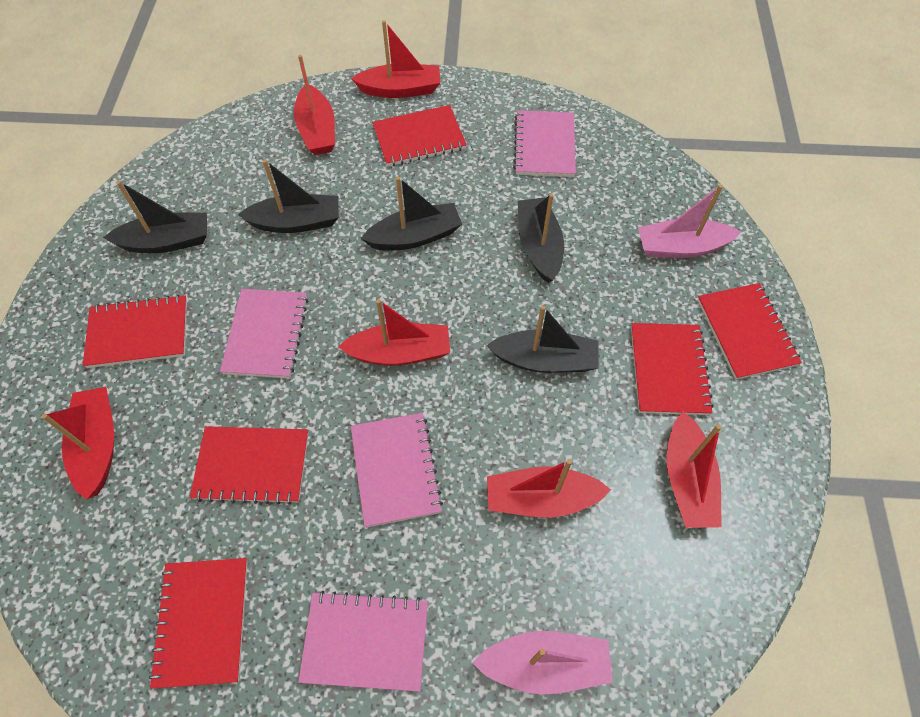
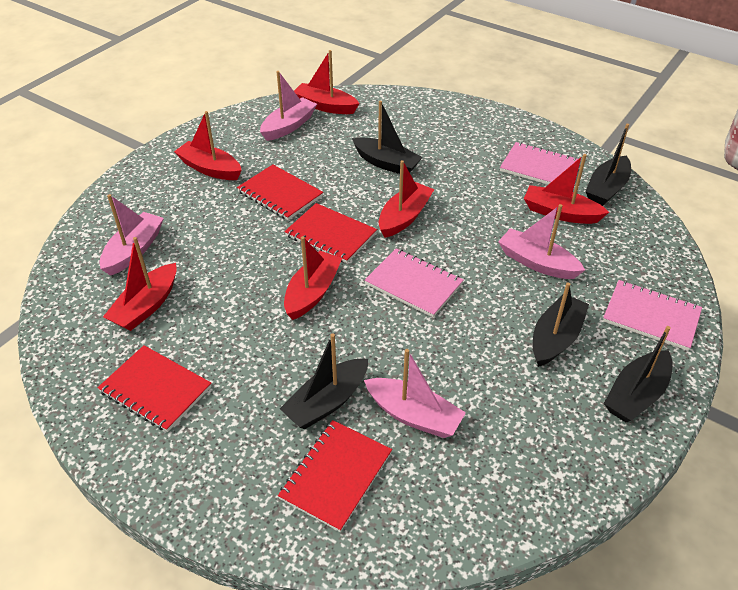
pink boat: [473,631,613,695] [638,184,741,258] = 2 -> [99,194,164,276] [260,71,317,141] [364,349,466,438] [498,204,585,279] = 4
pink notebook: [220,289,308,378] [298,591,428,692] [351,413,443,528] [513,110,576,177] = 4 -> [365,248,464,317] [500,142,578,185] [603,280,702,351] = 3
red notebook: [83,295,187,368] [149,558,248,689] [190,426,309,505] [372,105,467,166] [631,323,714,415] [697,283,802,380] = 6 -> [98,345,212,432] [237,164,323,220] [278,420,392,532] [284,203,377,263] = 4

